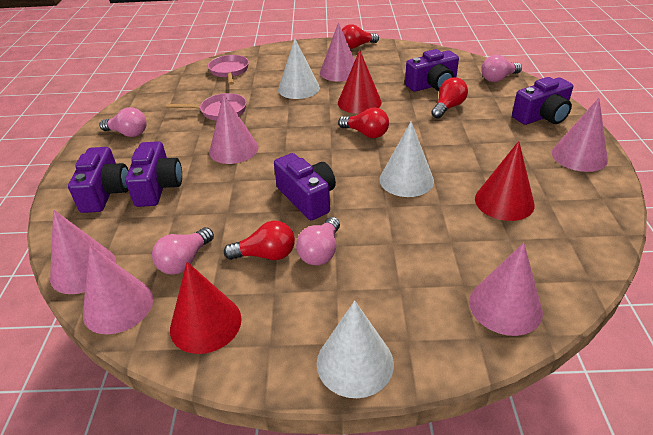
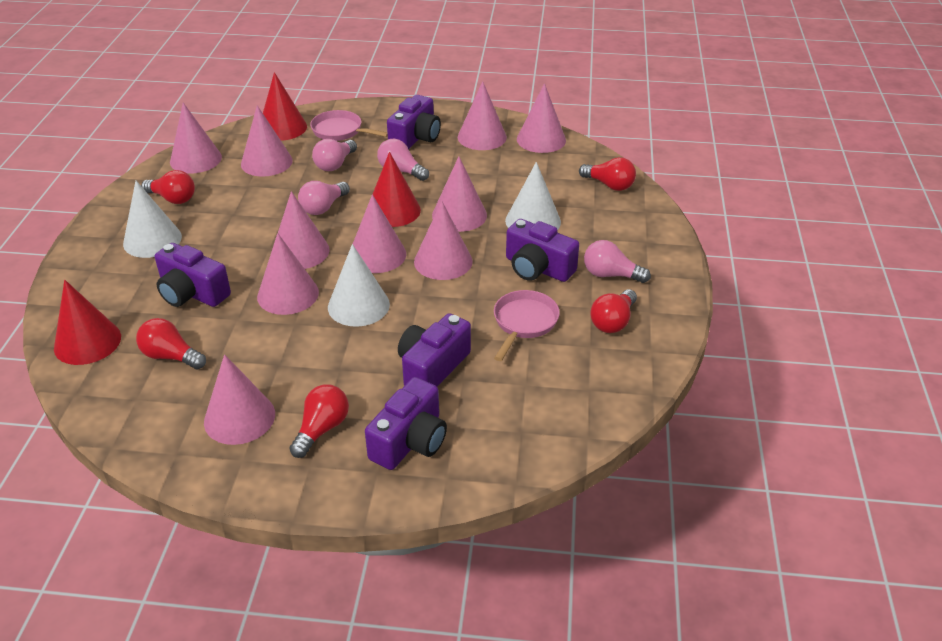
pink cone: [50,210,116,294] [83,245,153,334] [209,94,258,164] [320,23,355,81] [469,243,543,336] [552,98,608,172] = 6 -> [170,103,222,174] [204,354,275,445] [241,105,292,177] [257,233,319,315] [278,191,330,269] [353,195,406,273] [414,201,473,280] [432,157,487,232] [458,81,507,150] [517,83,566,153] = 10
red light bulb: [224,221,295,260] [338,107,389,138] [342,24,379,49] [431,77,468,119] = 4 -> [136,318,206,370] [141,170,195,204] [289,384,349,458] [579,157,636,191] [590,289,637,333] = 5

